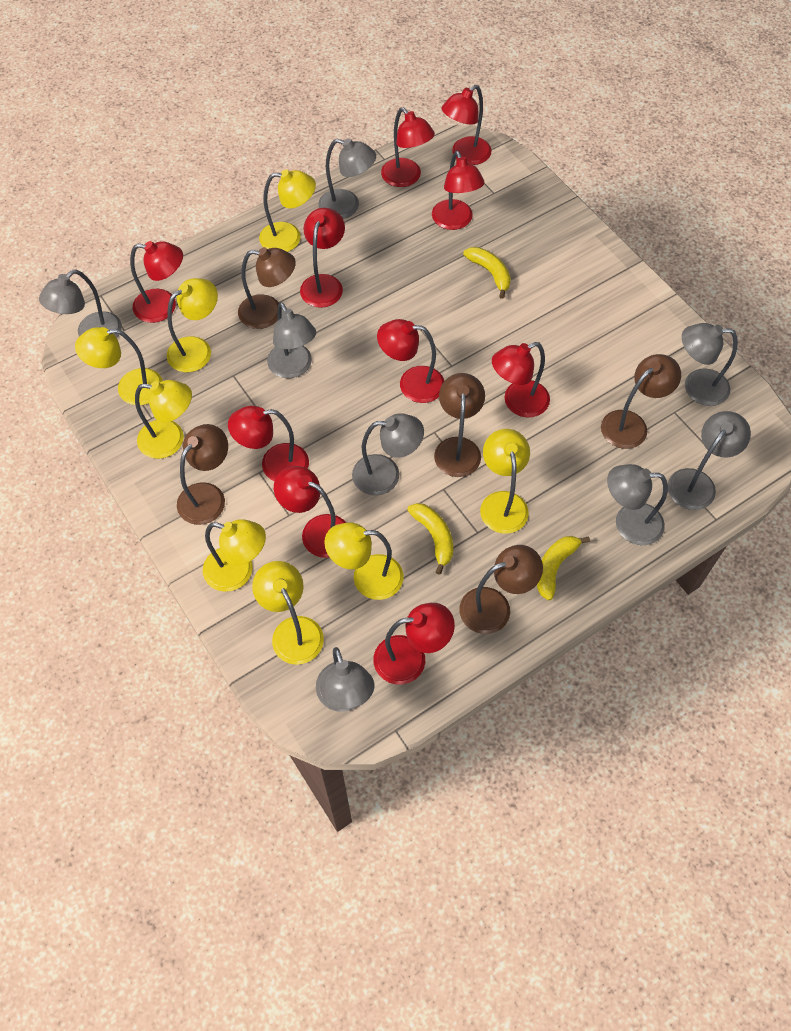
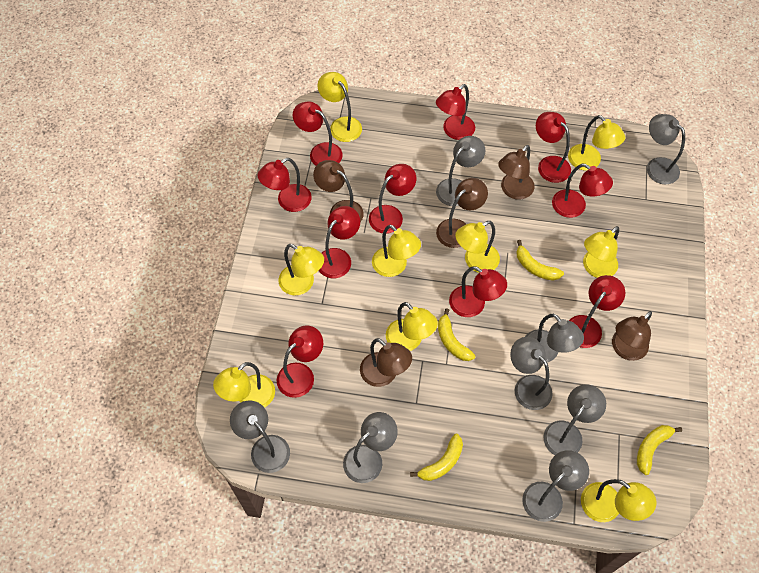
yellow banana: [407,503,453,575] [463,247,511,299] [537,536,590,600] = 3 -> [410,434,463,481] [438,308,476,361] [516,240,564,281] [637,425,682,475] = 4
yellow lamp: [75,327,163,405] [135,380,192,459] [167,278,218,372] [203,519,266,592] [252,561,324,665] [259,170,316,252] [324,522,404,600] [480,429,530,534] = 8 -> [213,362,275,408] [279,244,324,295] [318,72,362,142] [372,225,421,277] [386,302,438,351] [455,221,500,273] [568,115,625,170] [581,479,657,522] [583,226,619,278] = 9

